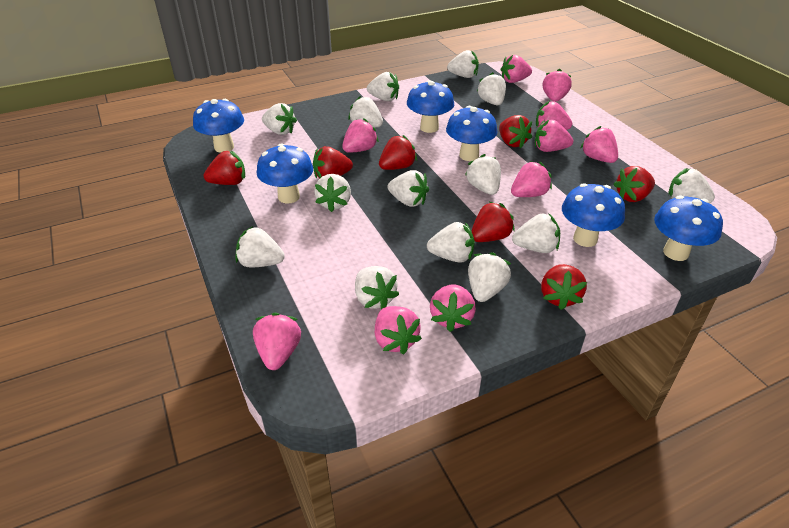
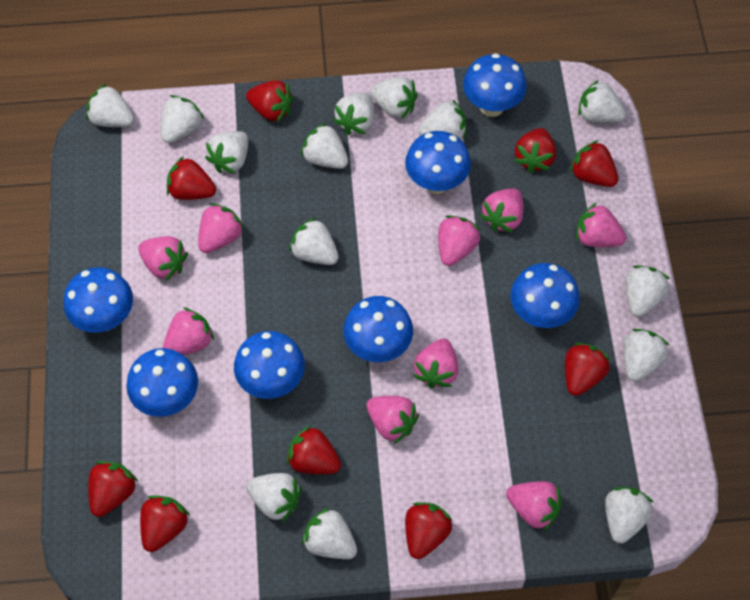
blue mushroom: [193,99,244,153] [257,143,313,204] [407,80,454,133] [446,106,497,161] [562,183,625,247] [654,195,723,261] = 6 -> [64,267,133,333] [126,348,198,417] [234,331,305,399] [343,296,413,362] [405,131,471,194] [463,53,527,117] [510,263,580,328] = 7
pink strawberry: [253,313,301,370] [342,118,379,153] [375,306,422,355] [430,284,476,332] [501,55,532,83] [511,161,552,197] [535,120,573,152] [536,101,572,130] [543,69,572,102] [581,126,618,163] = 10 -> [138,236,188,281] [163,307,214,355] [198,203,244,253] [366,396,419,444] [414,339,458,388] [438,215,481,266] [480,188,524,233] [506,481,562,531] [576,203,626,247] = 9
red strawberry: [204,150,245,185] [313,146,353,179] [379,135,417,170] [471,202,515,242] [499,115,532,148] [541,264,587,310] [613,166,655,202] = 7 -> [88,461,138,517] [140,496,190,552] [167,156,216,200] [246,80,293,122] [287,425,341,474] [405,502,452,559] [514,128,556,173] [565,343,610,396] [570,140,619,187] = 9

